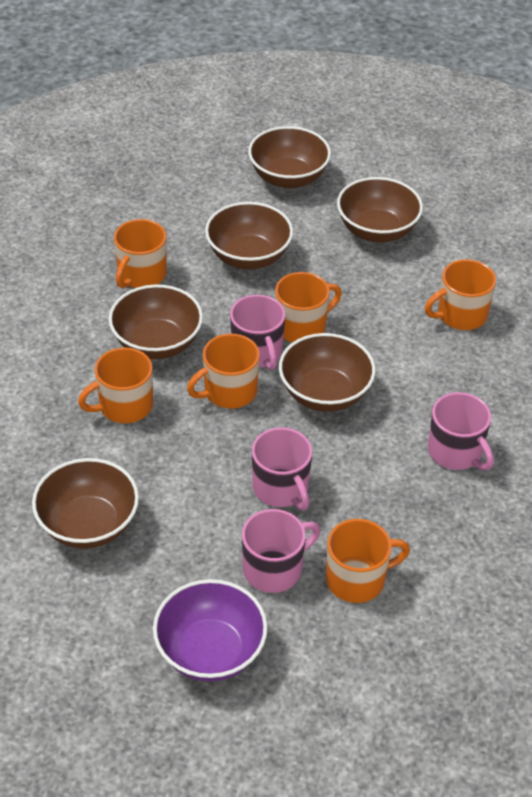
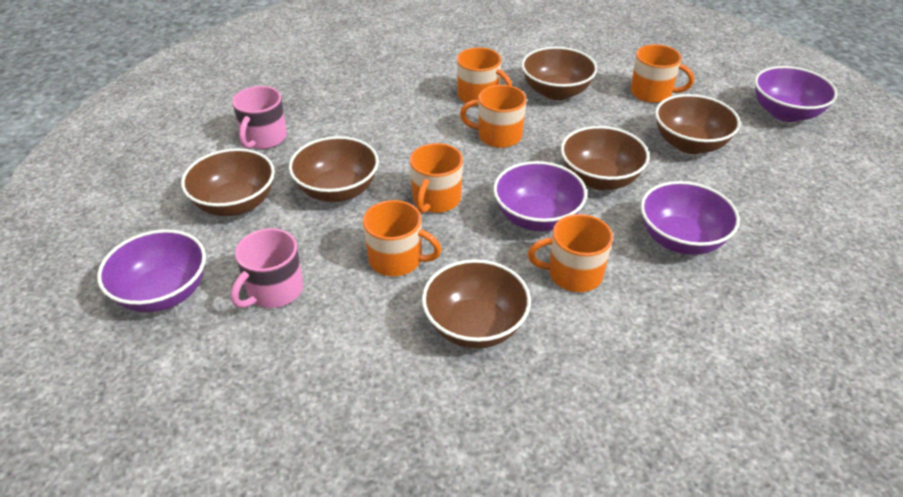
pink mug: [230,295,285,370] [242,509,321,593] [252,427,312,510] [428,392,494,470] = 4 -> [231,228,303,308] [232,86,287,149] = 2
purple bowl: [153,579,268,681] = 1 -> [97,229,206,312] [493,161,587,231] [640,181,740,255] [755,66,838,122] = 4

